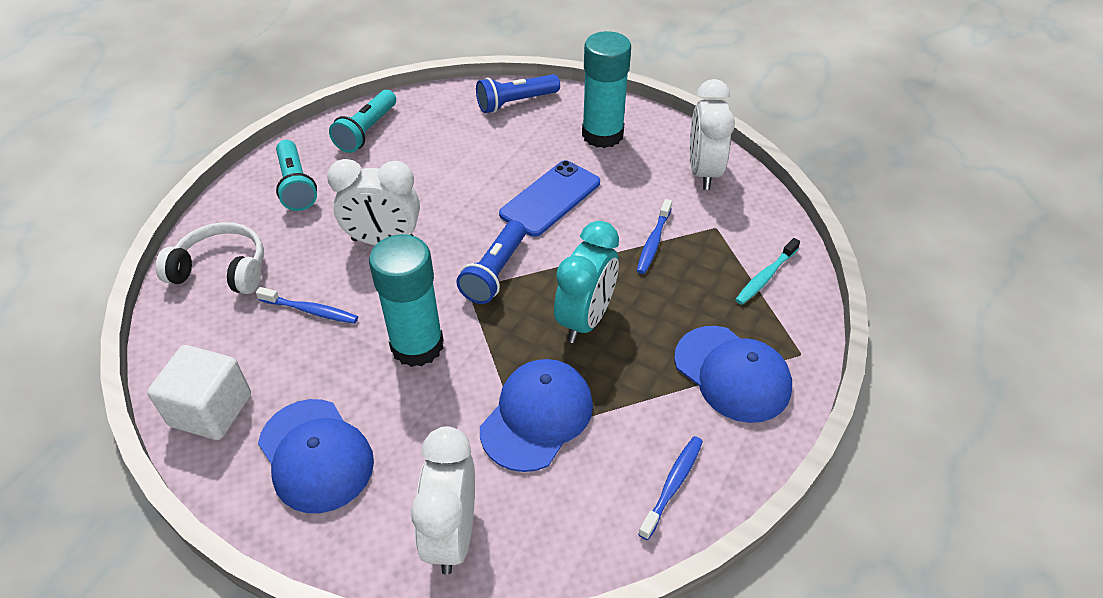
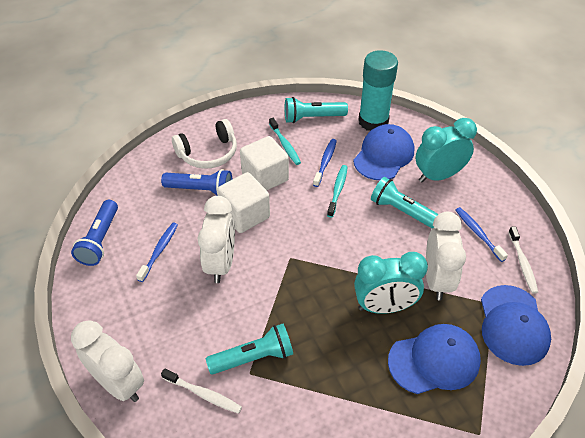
blue phone: [499,160,600,237] = 1 -> none = 0
turquoise clock: [554,221,619,343] = 1 -> [354,252,428,314] [415,118,477,183] = 2
turquoise flashlight: [276,140,317,211] [329,90,396,153] = 2 -> [206,324,293,374] [285,97,348,123] [371,177,438,228] = 3
turquoise glue stick: [369,234,443,367] [582,31,631,148] = 2 -> [358,50,398,131] = 1
turquoise toothbrush: [735,238,800,305] = 1 -> [269,118,301,165] [327,165,348,218] = 2
white cube: [147,345,251,440] = 1 -> [217,172,270,233] [240,136,289,190] = 2
white toothbrush: none = 0 -> [161,368,242,414] [508,226,538,294] = 2

